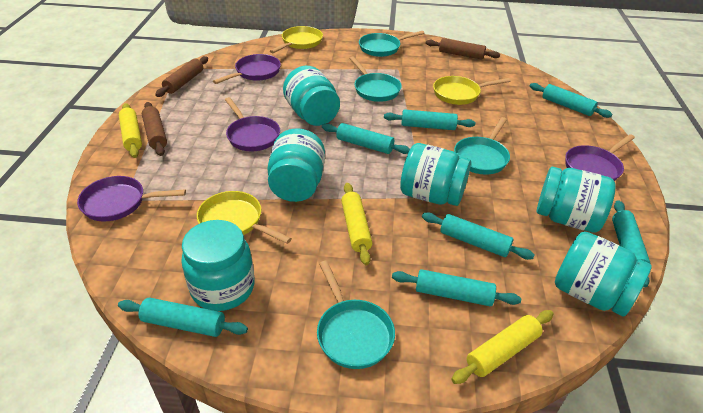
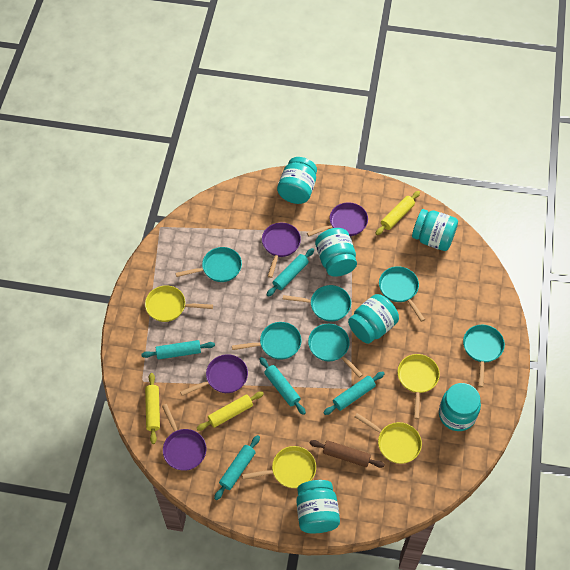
brown rolling pin: [142,102,167,156] [155,56,208,97] [426,38,500,60] = 3 -> [309,440,385,468] = 1
turquoise pan: [317,261,395,369] [349,56,402,102] [359,31,425,57] [454,117,510,175] = 4 -> [175,247,242,282] [232,322,302,360] [283,285,351,322] [308,324,363,378] [379,266,425,322] [463,325,505,387] = 6
turquoise rolling pin: [118,298,248,337] [322,123,410,154] [384,109,475,130] [392,269,521,306] [422,213,535,260] [530,83,612,118] [612,200,651,287] = 7 -> [141,340,215,360] [214,435,260,500] [260,357,306,415] [267,248,314,297] [323,372,385,415] = 5
yellow pan: [197,191,292,244] [270,26,323,53] [433,76,510,105] = 3 -> [145,285,213,322] [242,446,316,488] [355,413,422,464] [397,354,440,419] = 4

